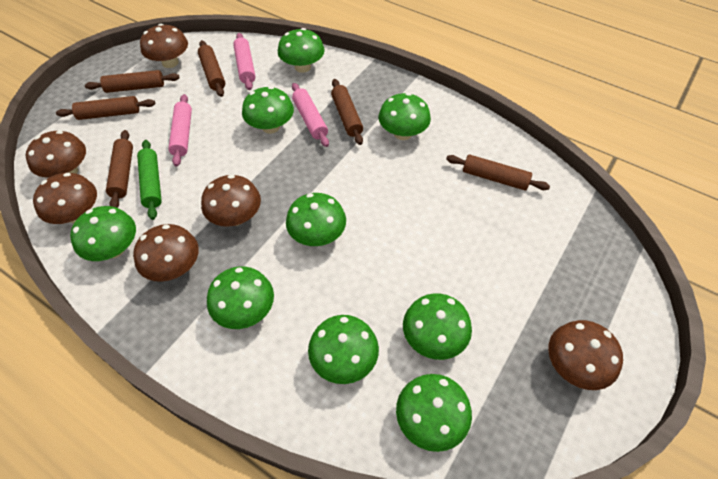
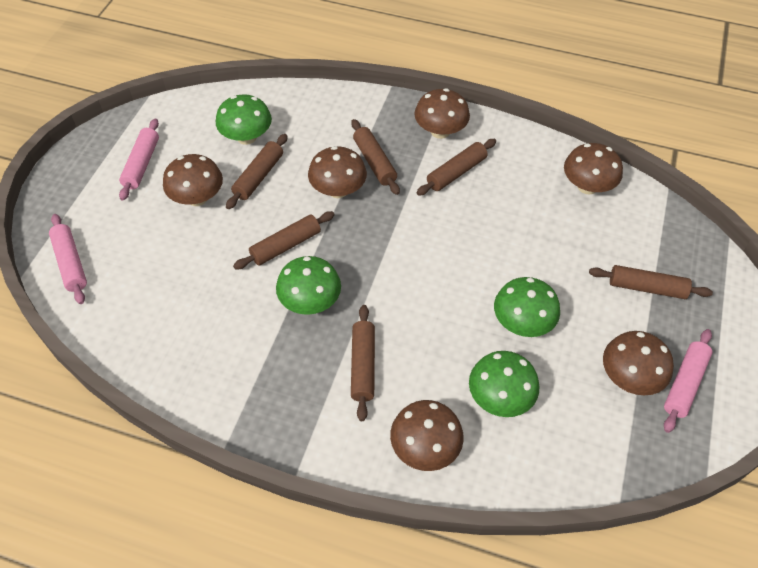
green mushroom: [70,206,136,261] [207,266,274,329] [242,86,294,134] [278,28,325,73] [286,193,346,246] [308,315,379,384] [379,93,431,140] [396,374,472,452] [403,293,472,360] = 9 -> [216,94,272,145] [276,256,341,315] [469,351,539,417] [494,277,560,337] = 4
green rolling pin: [137,140,162,220] = 1 -> none = 0

